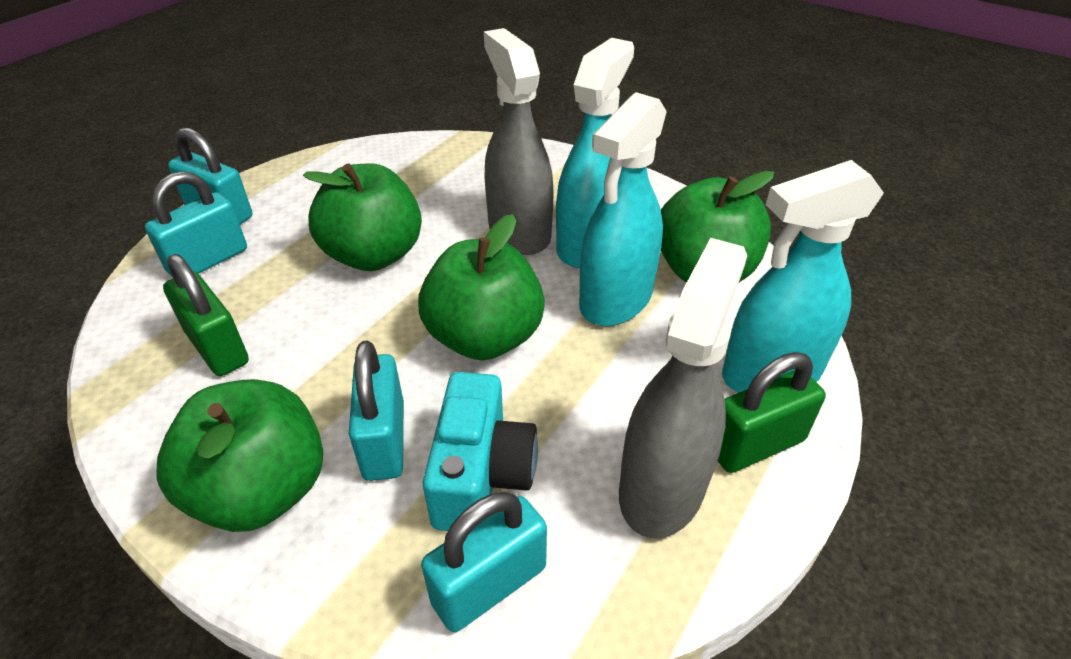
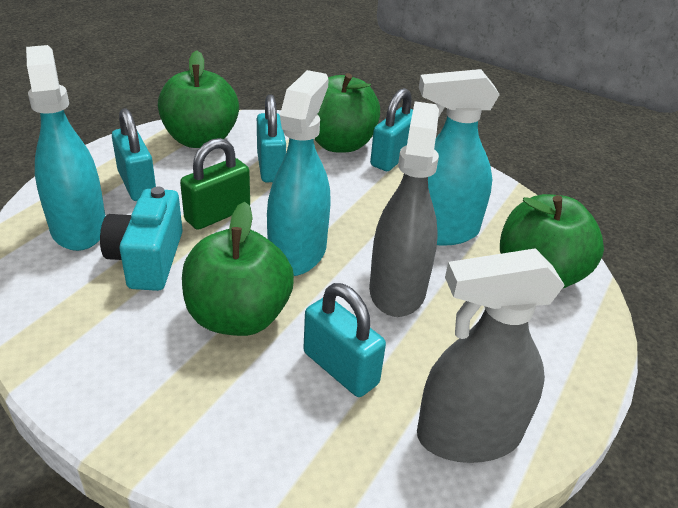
green padlock: [163,254,249,376] [718,352,826,473] = 2 -> [180,138,250,230] = 1

